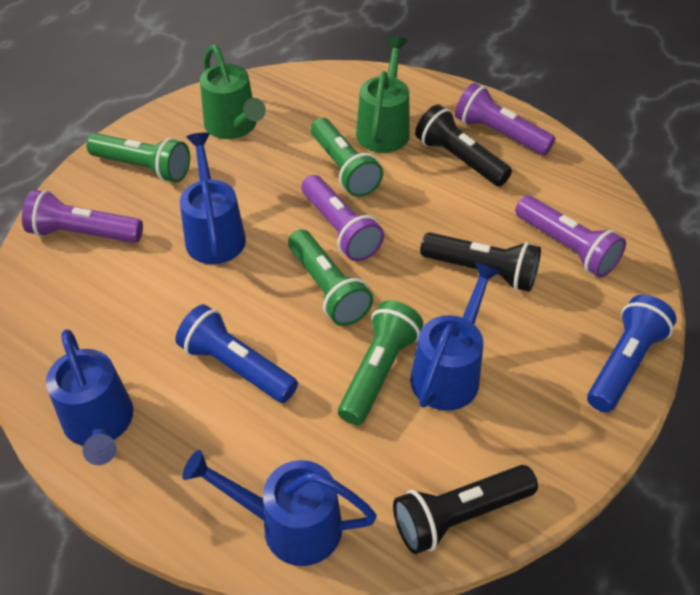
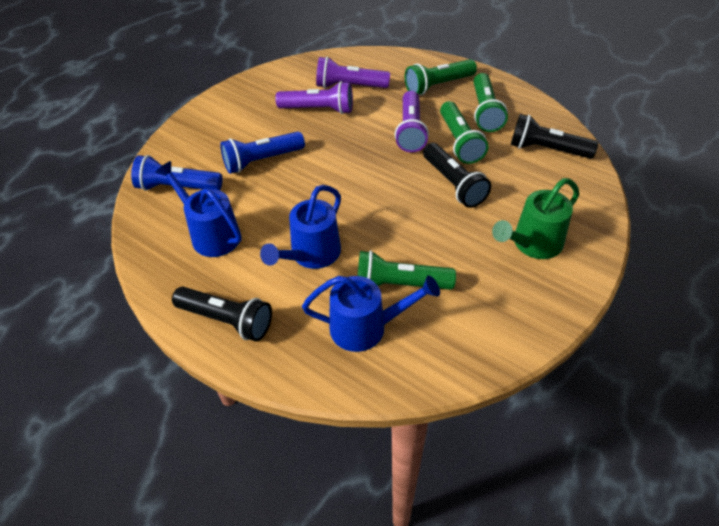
blue watering can: [46,329,133,465] [180,133,246,264] [182,450,377,566] [410,262,501,411] = 4 -> [155,161,242,257] [260,185,341,269] [302,275,440,352] = 3
green watering can: [200,45,266,139] [356,36,410,153] = 2 -> [492,178,579,259] = 1
purple flashlight: [22,190,143,243] [302,175,384,261] [455,83,556,155] [515,196,626,278] = 4 -> [275,81,353,114] [316,57,390,88] [395,91,429,152] = 3

